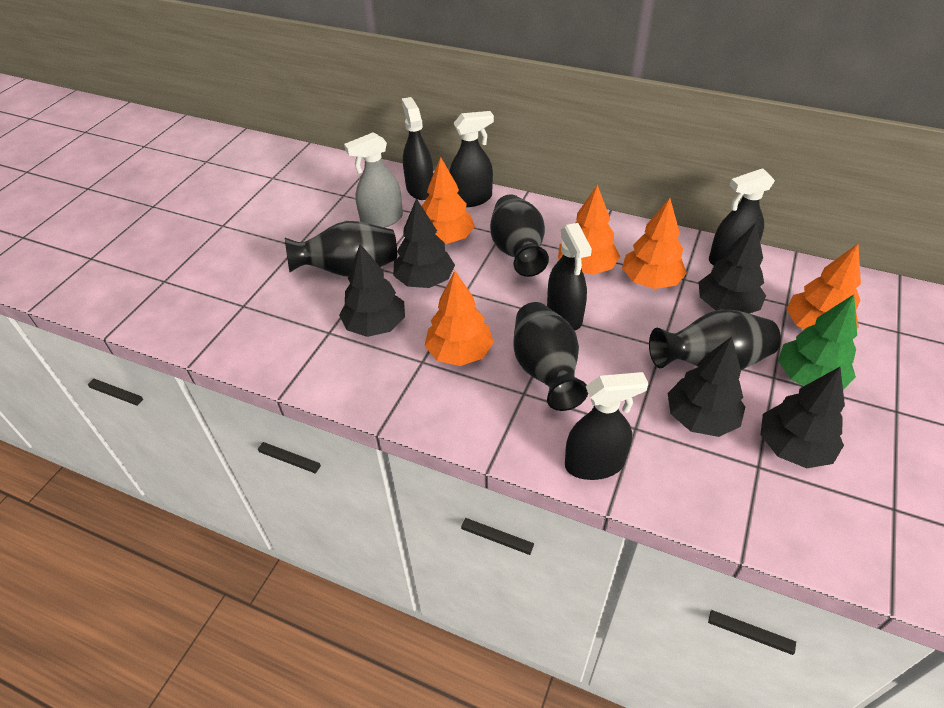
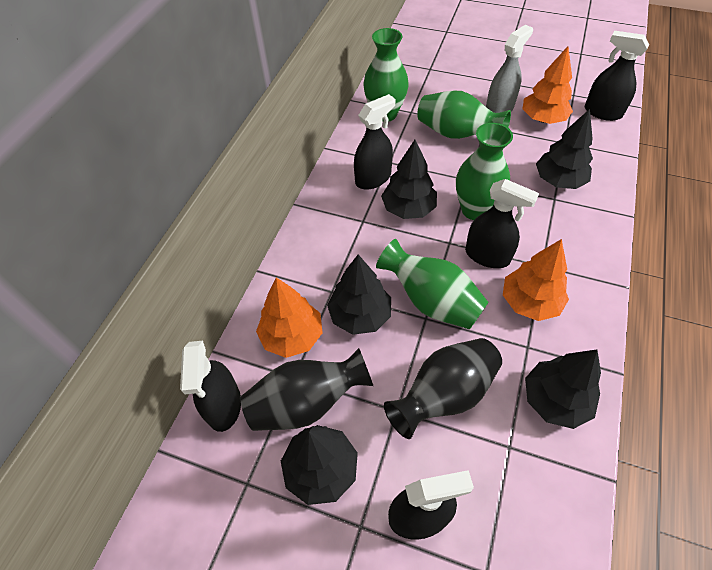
black vase: [285,221,397,276] [490,194,549,277] [514,302,588,411] [649,309,781,370] = 4 -> [240,348,373,431] [384,338,502,439] = 2
green tree: [778,294,857,390] = 1 -> none = 0
green vase: none = 0 -> [363,28,409,122] [376,239,489,330] [417,90,511,139] [456,123,513,220] = 4
orange tree: [422,157,475,244] [424,271,494,366] [558,184,620,275] [622,198,687,289] [786,244,861,329] = 5 -> [256,277,323,358] [503,239,569,321] [522,46,573,124] = 3

